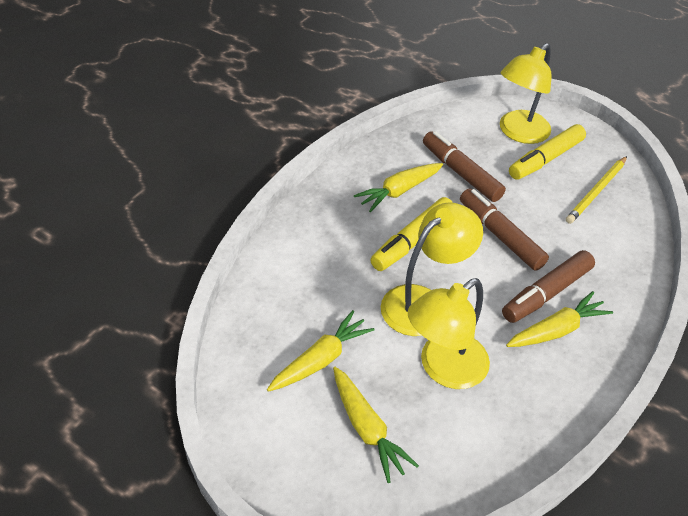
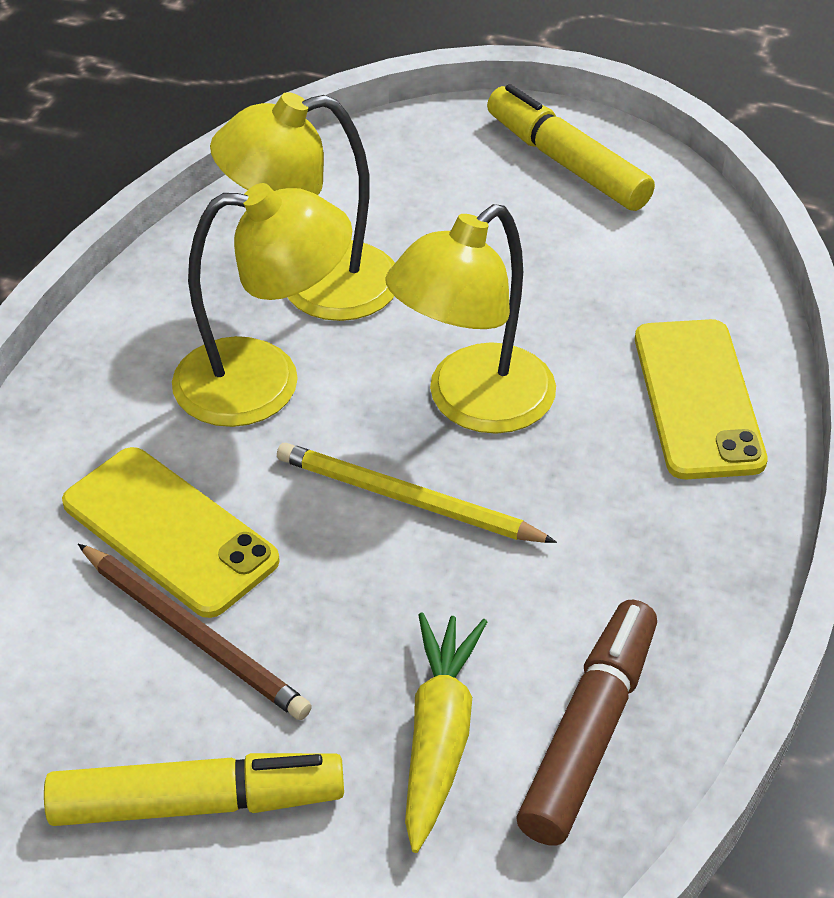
brown marker: [423,131,506,202] [460,189,549,271] [502,250,595,323] = 3 -> [517,600,657,846] = 1
brown pencil: none = 0 -> [78,544,312,720] = 1
yellow carrot: [267,310,375,392] [333,367,419,483] [354,163,443,212] [506,291,613,347] = 4 -> [405,612,487,853] = 1
yellow phone: none = 0 -> [62,447,280,618] [635,319,768,479] = 2

